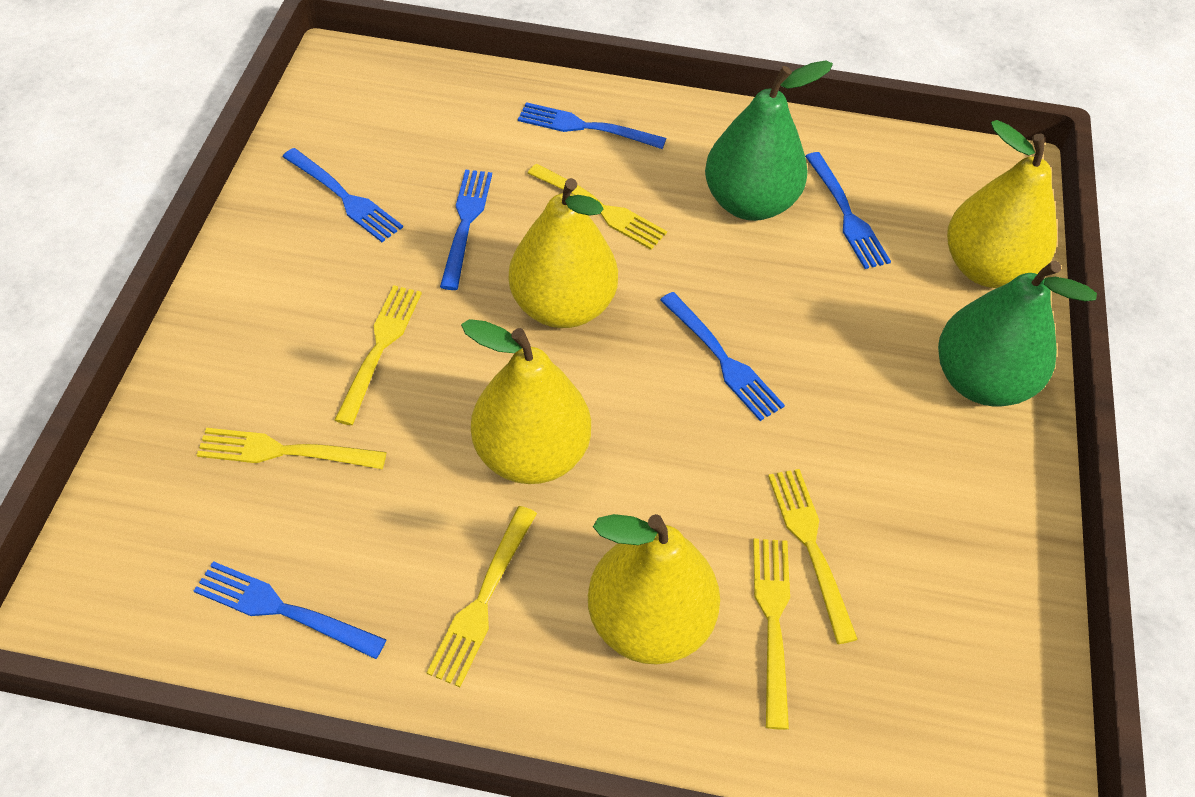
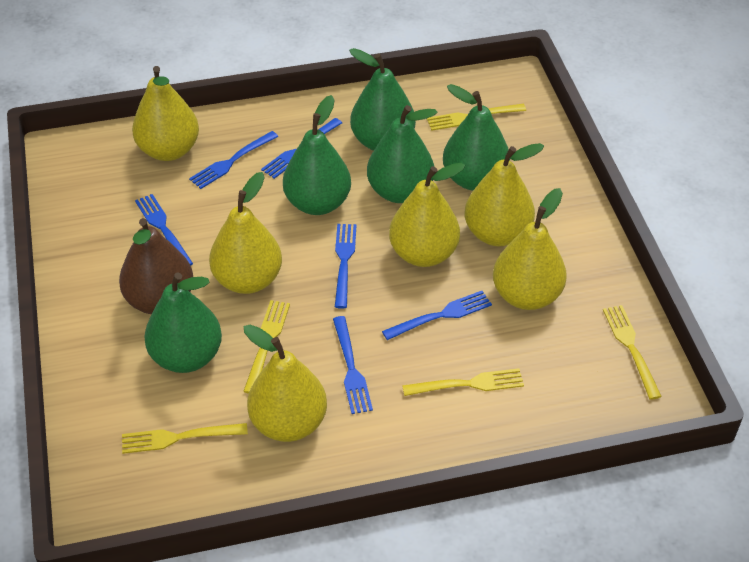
brown pear: none = 0 -> [119,218,193,314] = 1
green pear: [705,60,833,221] [938,261,1097,406] = 2 -> [144,273,222,373] [283,95,351,215] [349,48,416,151] [367,105,438,203] [443,84,510,191] = 5
yellow fork: [197,428,387,469] [335,285,422,425] [426,506,537,687] [528,164,667,249] [753,538,790,730] [768,469,858,644] = 6 -> [122,423,248,454] [243,300,290,394] [402,368,524,396] [427,104,526,131] [603,305,662,400] = 5
yellow pear: [461,319,591,484] [509,178,618,328] [588,514,720,665] [947,120,1057,288] = 4 -> [132,66,199,161] [209,172,282,294] [244,325,327,442] [389,163,466,267] [465,143,544,246] [493,188,567,310] = 6

